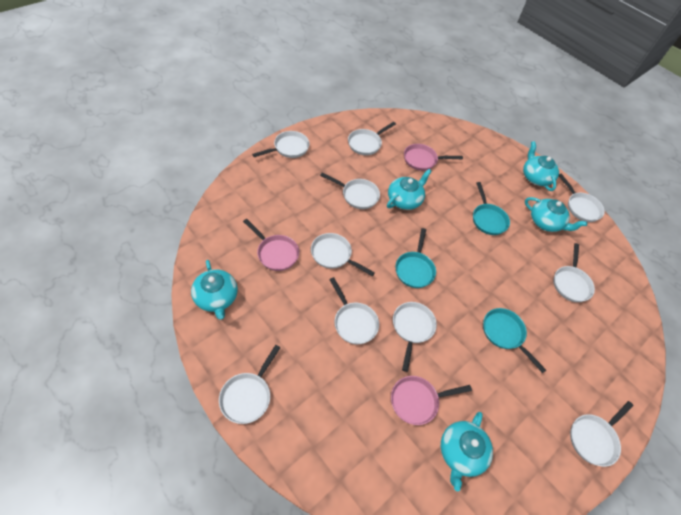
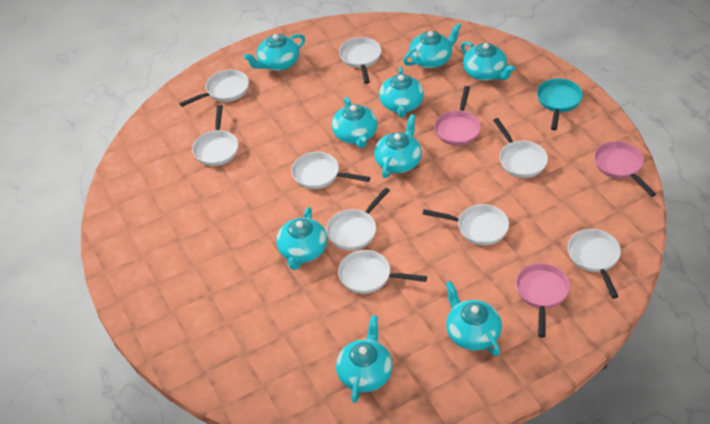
turquoise pan: [395,228,436,288] [473,182,510,235] [483,308,546,373] = 3 -> [537,78,583,130] = 1
turquoise teapot: [191,260,238,320] [387,169,432,210] [441,412,493,491] [523,141,559,191] [525,197,587,232] = 5 -> [244,34,305,71] [276,207,327,270] [332,97,378,148] [336,315,393,403] [374,114,422,178] [379,67,424,117] [403,23,461,68] [446,281,502,356] [461,41,515,81] = 9
white pan: [219,345,280,424] [252,131,310,158] [311,233,375,276] [320,172,380,209] [329,277,379,344] [348,122,396,155] [393,302,437,372] [553,243,595,302] [559,174,605,222] [570,401,633,467] = 10 -> [179,70,249,107] [192,105,238,166] [291,152,370,189] [326,187,390,250] [338,250,427,294] [339,37,382,84] [423,204,509,245] [493,118,548,178] [568,229,621,299] = 9

